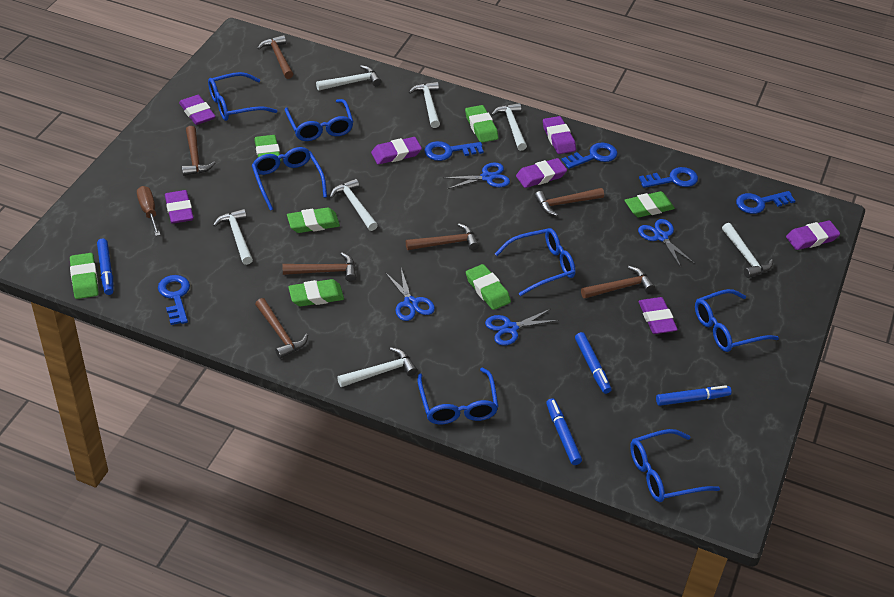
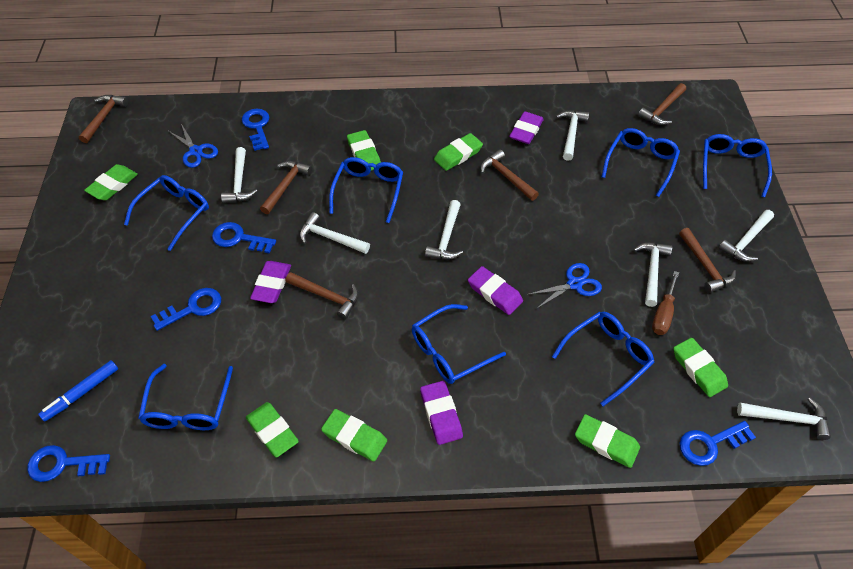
blue marker: [97,239,114,295] [546,398,582,465] [575,332,612,394] [656,385,732,406] = 4 -> [38,360,118,422] = 1
blue scissors: [385,269,435,321] [443,163,510,189] [485,309,559,346] [638,219,695,267] = 4 -> [167,124,218,168] [527,263,602,309] = 2
brown hammer: [182,126,215,176] [255,298,308,359] [257,35,293,79] [282,252,356,282] [406,223,479,250] [534,188,604,216] [581,266,655,299] = 7 -> [79,95,128,143] [260,161,312,214] [286,272,359,319] [480,149,539,201] [638,83,686,125] [679,228,736,293] = 6
purple eraser: [165,190,194,224] [179,95,216,125] [371,137,422,164] [516,158,567,188] [543,116,576,154] [638,297,678,334] [786,221,840,250] = 7 -> [250,261,291,303] [420,381,463,445] [468,266,523,315] [509,111,544,144] = 4

